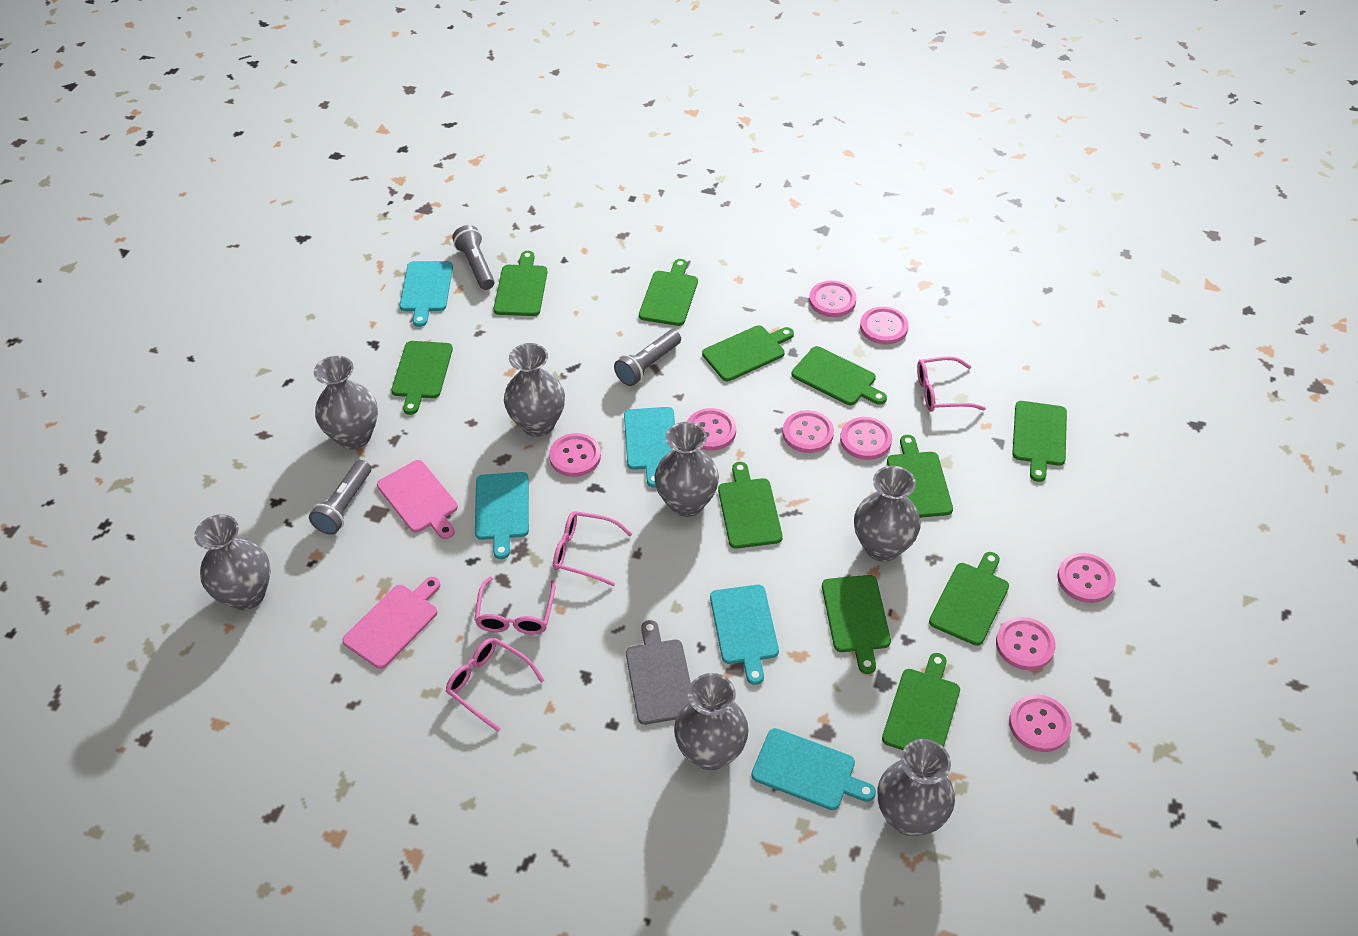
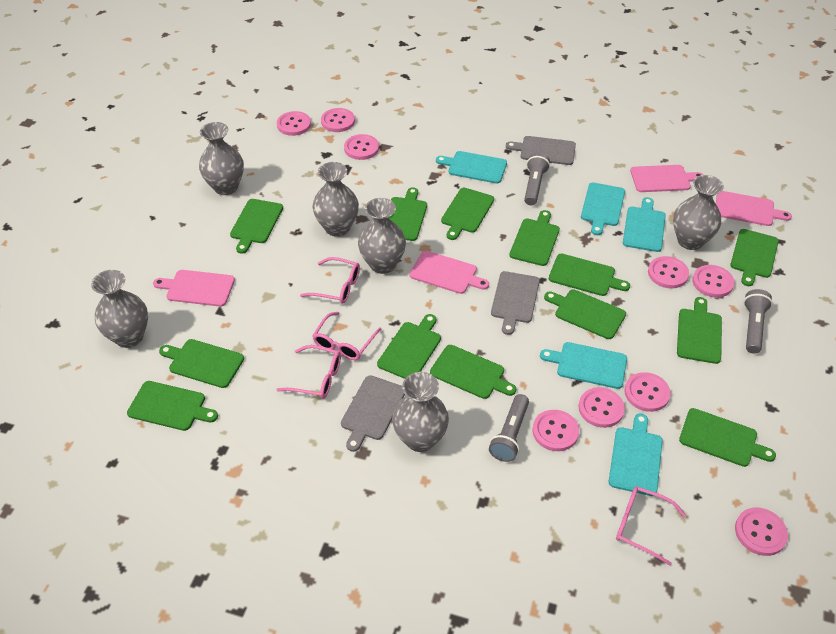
green cutting board: [391,341,453,415] [493,251,548,316] [639,259,698,326] [702,325,794,381] [718,462,783,549] [792,346,887,405] [822,575,891,674] [882,653,960,750] [887,435,953,518] [929,552,1009,646] [1012,401,1067,482] = 11 -> [127,381,218,431] [159,339,244,388] [230,199,283,254] [377,314,441,379] [389,187,427,241] [430,345,516,399] [441,188,494,240] [509,210,560,266] [544,290,626,339] [549,254,630,296] [677,297,722,364] [679,408,776,467] [730,229,779,286] = 13
grey cutting board: [626,620,691,725] = 1 -> [341,375,405,452] [491,271,540,335] [506,136,576,165] = 3
grey vase: [194,514,271,610] [314,356,378,449] [504,343,565,437] [654,422,719,517] [674,673,749,770] [854,466,921,562] [878,739,955,836] = 7 -> [91,270,148,348] [199,122,244,195] [312,162,359,237] [358,198,406,274] [392,372,449,452] [673,175,724,250] = 6
pink cutting board: [343,577,441,669] [377,460,458,539] = 2 -> [153,270,235,307] [410,251,489,294] [630,165,703,192] [716,191,792,226] = 4

